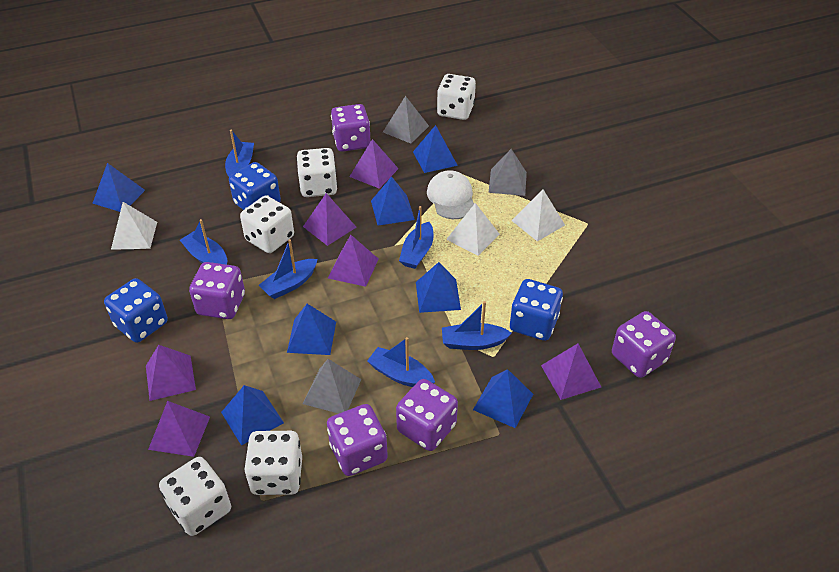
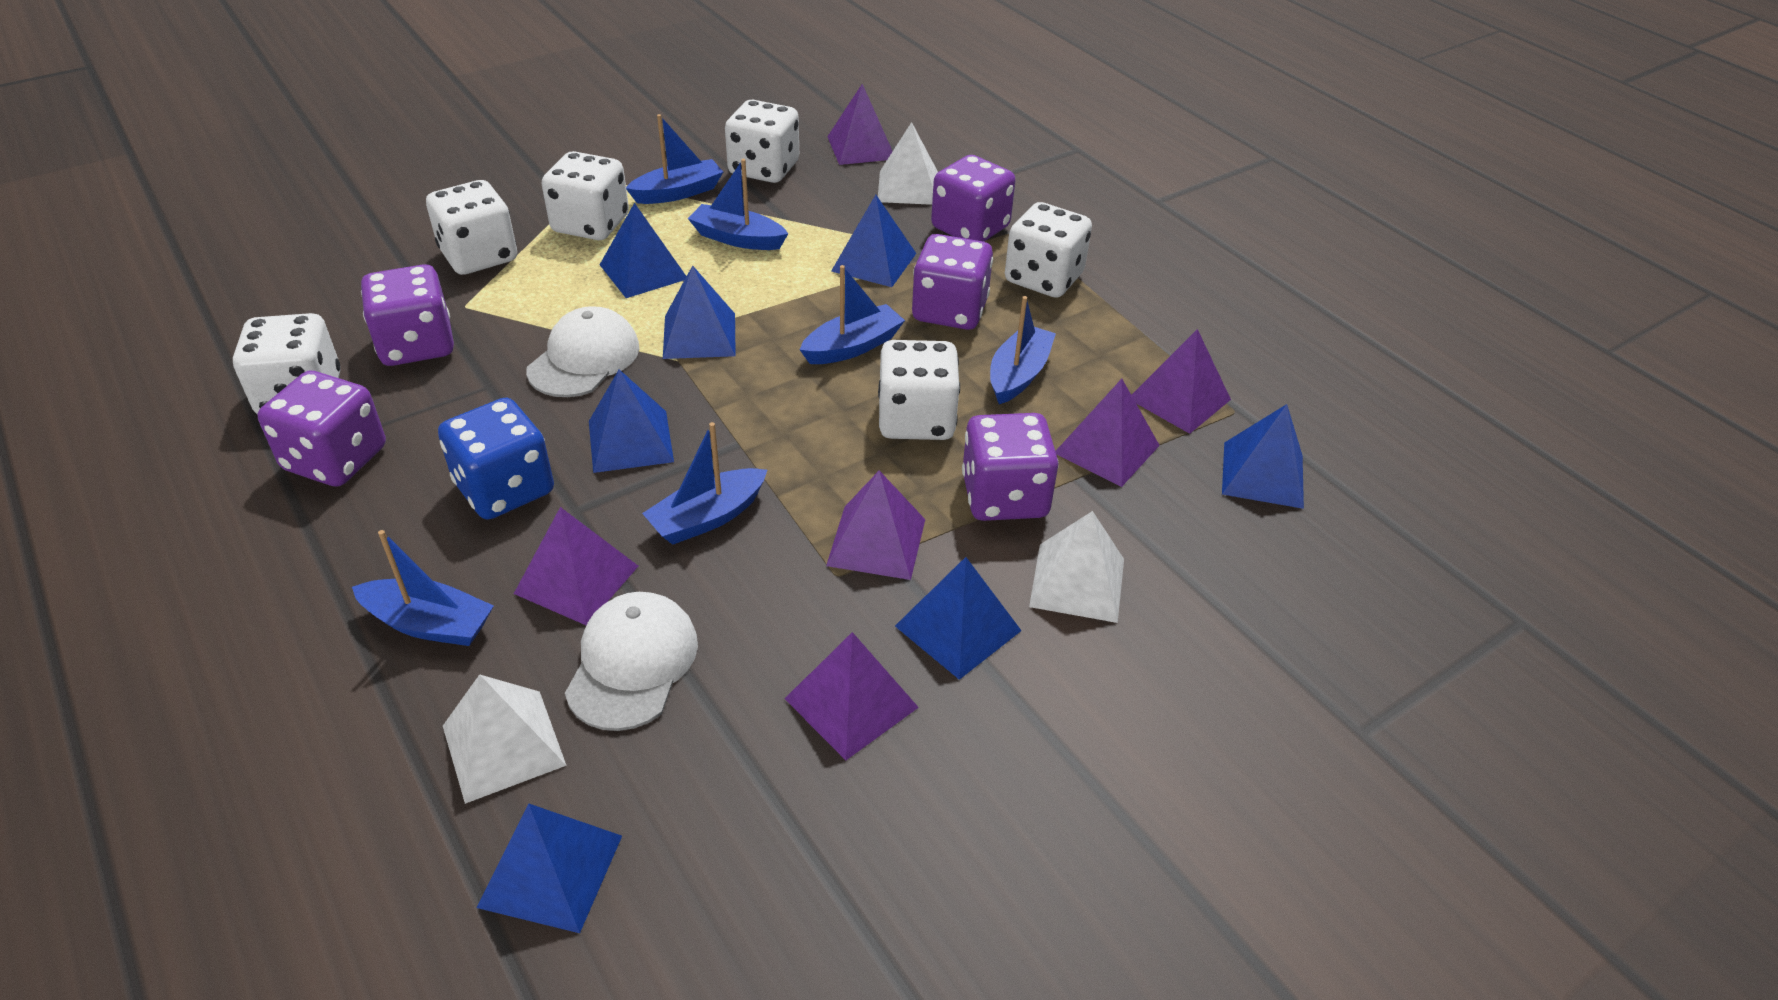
blue dice: [104,278,168,343] [229,162,281,210] [510,279,563,341] = 3 -> [438,398,554,520] = 1
grey pyramid: [303,359,361,414] [383,96,429,144] [488,149,527,196] = 3 -> none = 0
white cap: [427,170,474,219] = 1 -> [526,306,639,397] [565,592,698,731] = 2
white dice: [159,457,231,536] [240,196,294,253] [244,431,302,495] [296,148,338,197] [437,74,476,120] = 5 -> [233,313,340,414] [426,180,517,275] [542,151,629,240] [725,100,799,183] [878,340,960,440] [1005,202,1092,298] = 6

